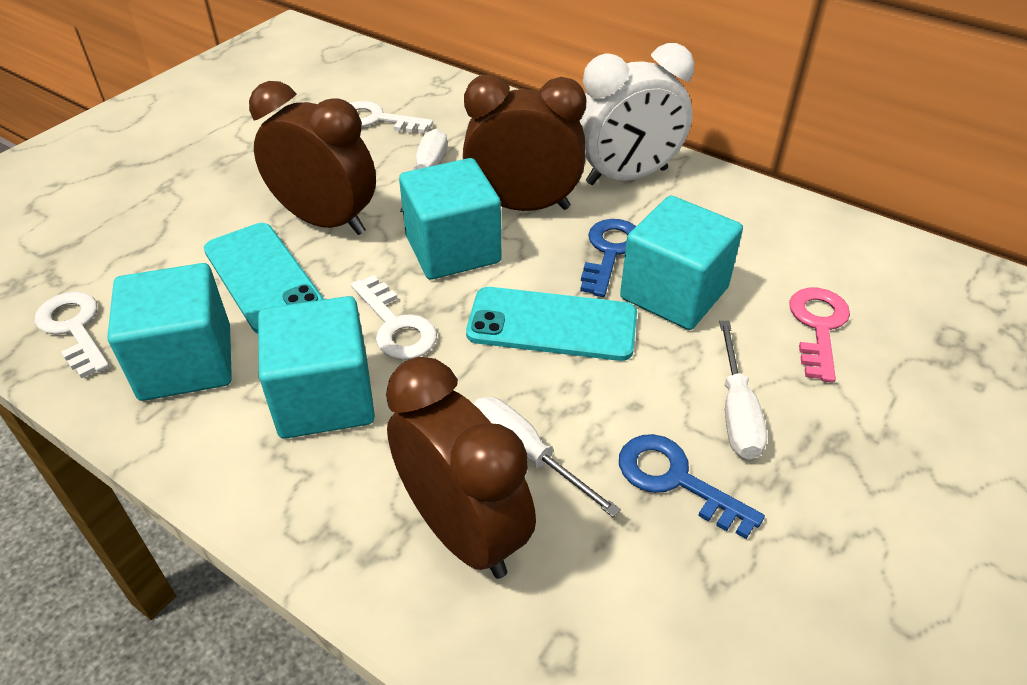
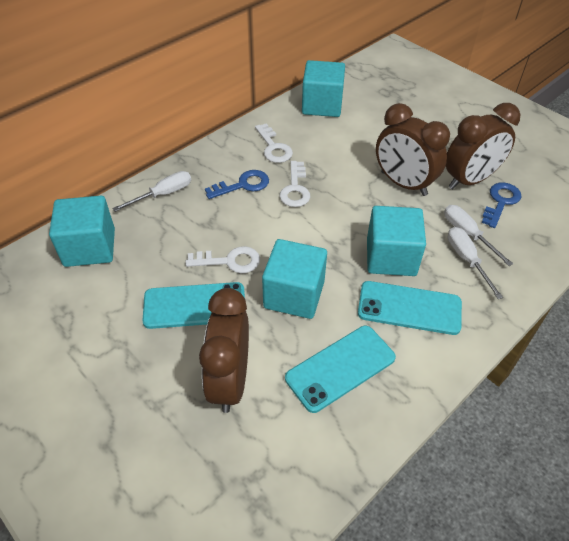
pink key: [789,288,850,383] = 1 -> none = 0
turquoise phone: [204,223,324,334] [466,287,637,361] = 2 -> [142,282,246,329] [285,326,396,413] [358,281,462,335] = 3
white clock: [579,43,694,185] = 1 -> none = 0

